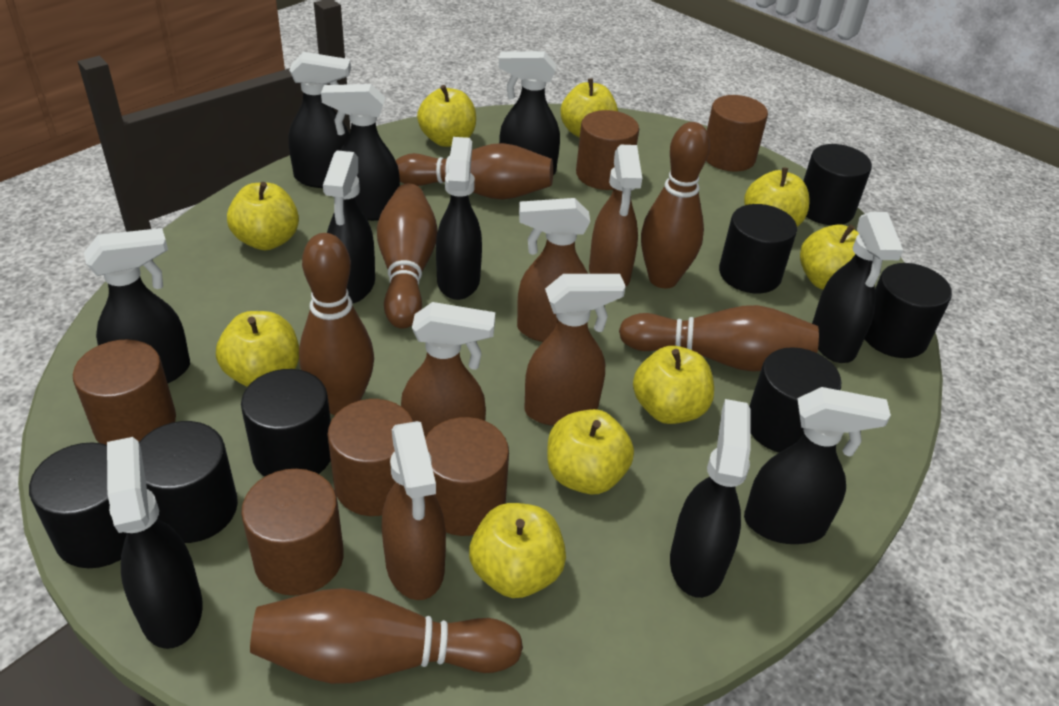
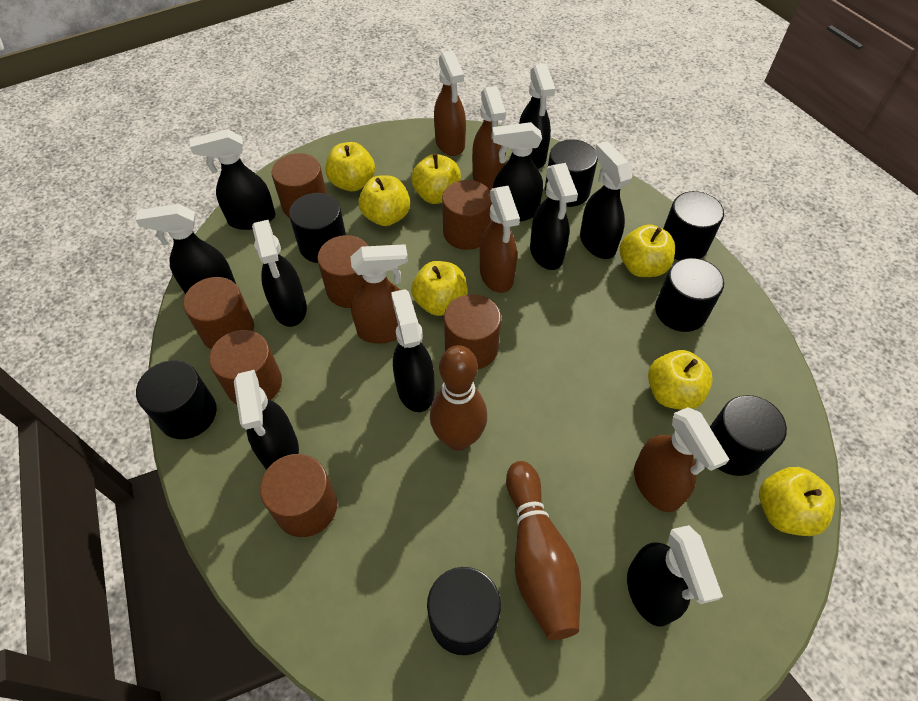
brown bowling pin: [250,588,523,684] [299,233,374,415] [377,184,438,329] [396,143,553,200] [619,305,819,372] [641,122,710,288] = 6 -> [430,345,487,451] [506,461,581,640] = 2
brown cylinder: [73,339,176,445] [241,469,344,596] [328,399,414,516] [425,417,509,536] [576,110,639,190] [706,95,768,172] = 6 -> [183,277,254,349] [209,330,282,404] [260,454,337,537] [271,153,327,218] [317,235,369,308] [442,180,492,250] [444,294,501,369] = 7
yellow apple: [216,311,299,387] [227,182,299,250] [417,85,476,147] [469,503,566,598] [547,409,634,494] [561,78,618,138] [633,346,714,424] [744,168,810,227] [800,224,859,290] = 9 -> [325,142,375,192] [358,175,410,226] [411,153,461,204] [411,261,468,316] [620,224,675,277] [648,350,713,410] [759,467,835,536] = 7

